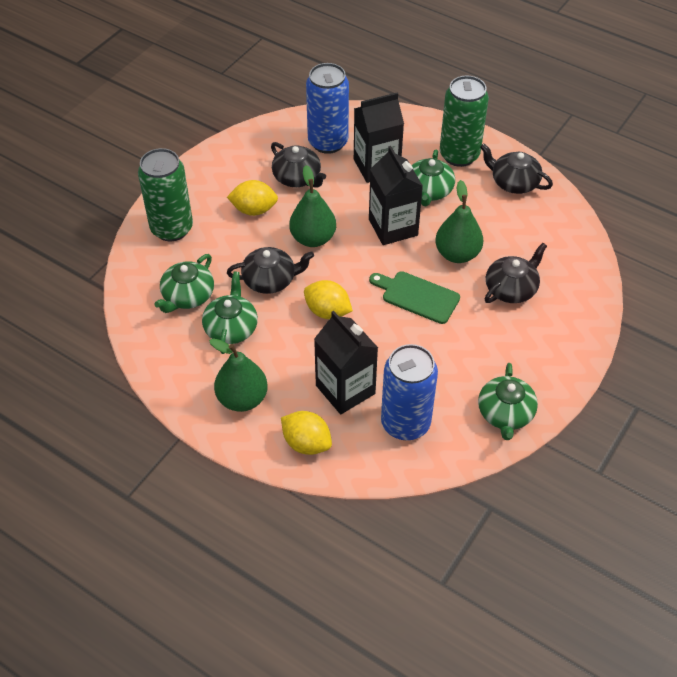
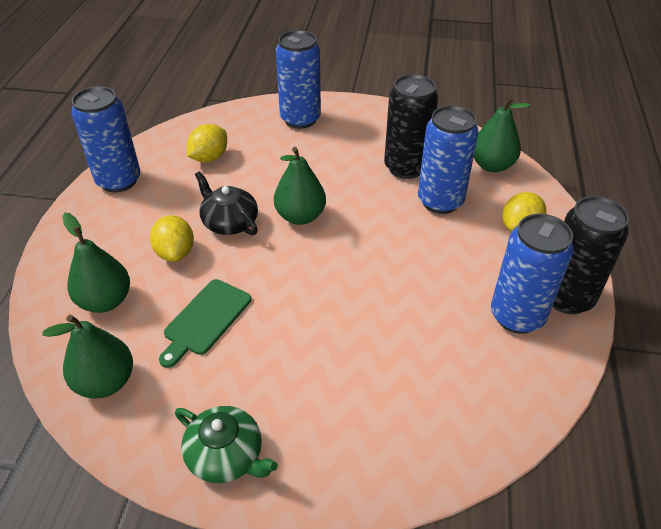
black can: none = 0 -> [384,74,438,179] [553,196,629,314] = 2
black carton: [314,311,378,414] [354,92,404,183] [369,146,423,245] = 3 -> none = 0
black teapot: [227,247,314,294] [271,142,326,188] [480,143,553,194] [484,243,547,303] = 4 -> [195,171,258,235] = 1
blue can: [306,63,349,154] [381,344,438,440] = 2 -> [71,86,140,192] [276,30,321,129] [418,105,479,214] [491,214,574,334] = 4
green can: [138,148,193,241] [440,76,489,167] = 2 -> none = 0
green pear: [209,338,268,412] [289,165,336,247] [435,180,483,263] = 3 -> [42,315,133,398] [62,213,130,313] [274,147,326,225] [474,97,530,172] = 4
green teapot: [154,254,214,313] [202,272,258,354] [412,149,455,206] [478,363,538,440] = 4 -> [175,406,278,483] = 1

